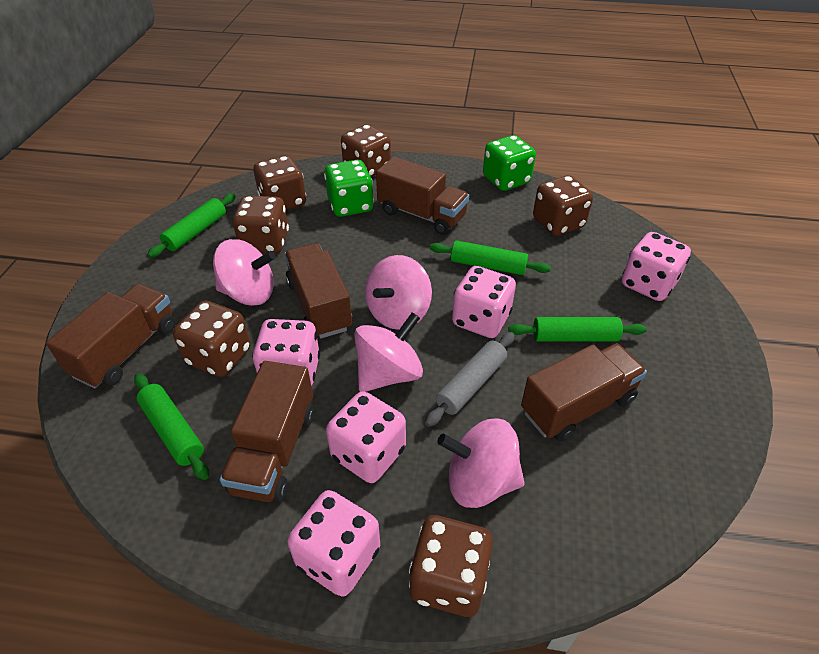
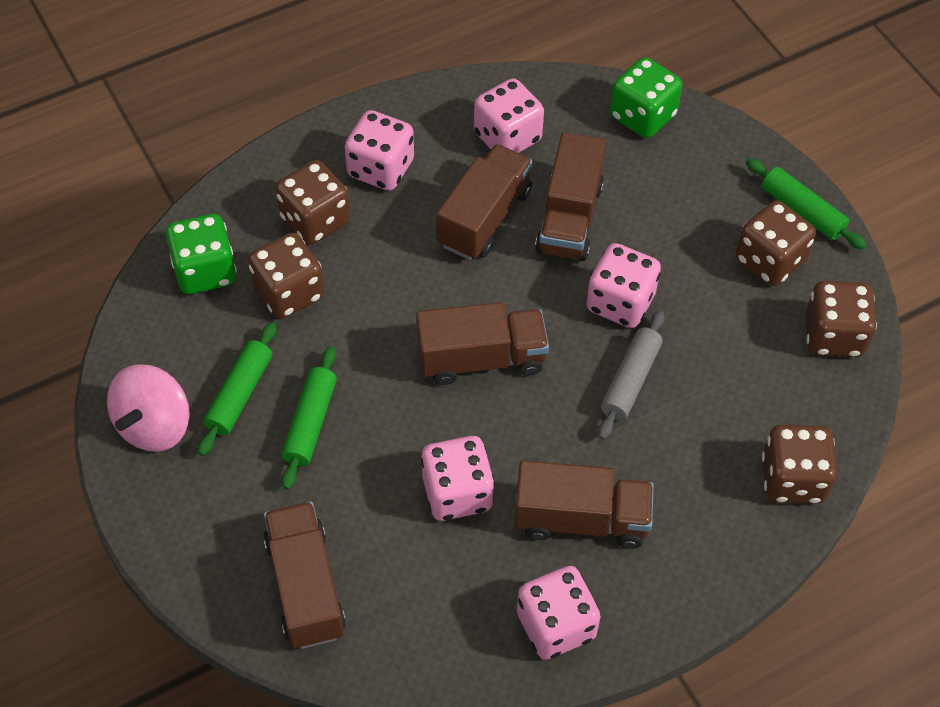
brown dice: [173,301,251,377] [233,196,289,253] [253,156,306,211] [341,124,391,177] [409,515,493,617] [533,175,593,236] = 6 -> [248,233,324,319] [276,160,350,244] [736,200,816,286] [762,425,837,504] [806,281,877,357] = 5
green rolling pin: [134,374,209,480] [147,194,236,258] [430,241,551,275] [508,317,647,342] = 4 -> [198,322,277,456] [282,346,337,490] [746,158,867,250] = 3
pink spinning top: [213,239,276,306] [354,312,423,392] [365,255,432,330] [437,419,525,508] = 4 -> [107,364,190,452] = 1

